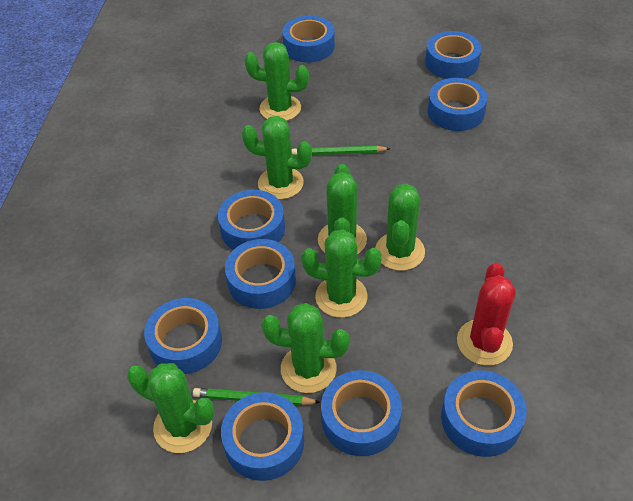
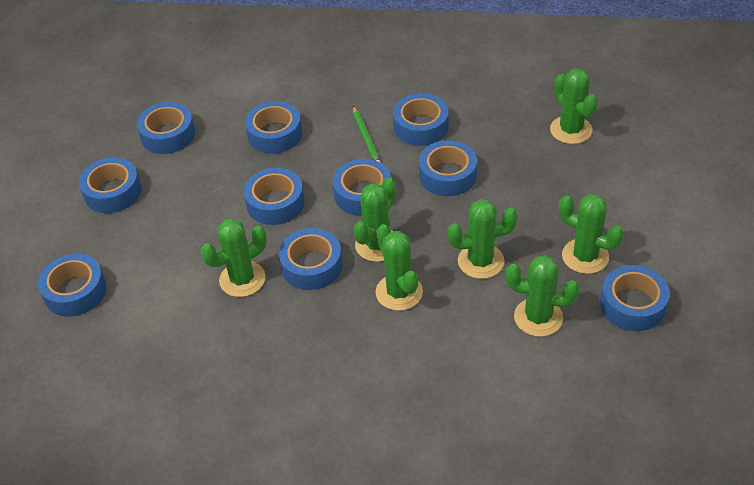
blue tape: [144,298,222,374] [218,190,285,250] [221,392,304,481] [225,239,296,309] [282,16,335,62] [321,370,402,456] [425,31,481,79] [428,78,488,131] [441,370,527,457] = 9 -> [38,254,106,317] [79,157,141,213] [137,102,195,154] [244,168,305,225] [245,101,302,154] [279,228,343,290] [333,159,391,216] [393,93,449,146] [419,140,477,196] [600,265,670,331] = 10
green pencil: [193,388,320,406] [291,146,391,155] = 2 -> [353,106,381,163] = 1
red cactus: [457,263,516,366] = 1 -> none = 0

